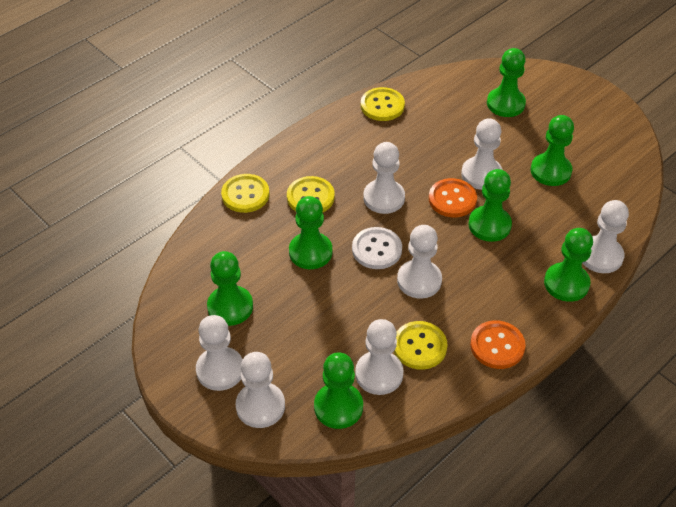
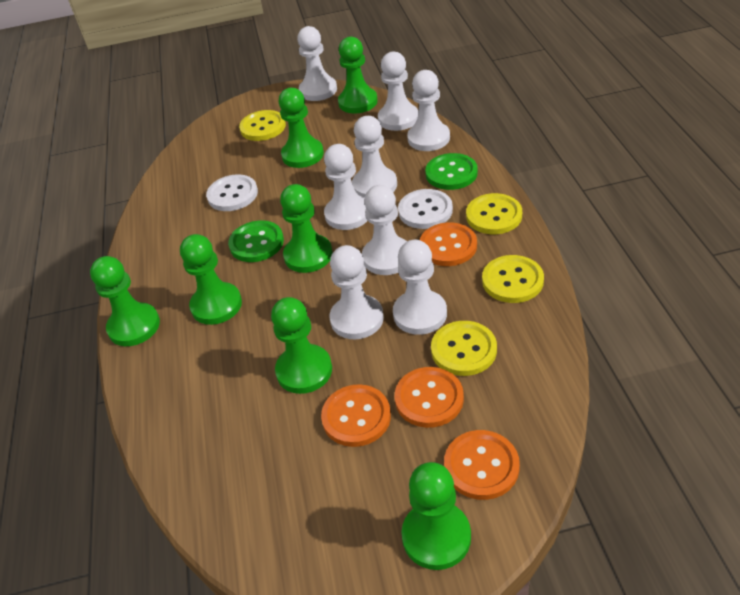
green button: none = 0 -> [228,220,284,262] [425,153,478,190] = 2
orange button: [429,178,477,217] [470,320,526,369] = 2 -> [321,384,391,447] [395,367,464,428] [420,222,477,266] [444,430,520,500] = 4
white button: [352,227,402,269] = 1 -> [206,174,258,211] [398,189,453,229] = 2
white pawn: [196,315,243,391] [236,352,285,428] [355,319,404,395] [363,142,405,214] [397,225,442,299] [461,118,503,190] [582,200,629,273] = 7 -> [297,26,337,101] [324,144,367,230] [330,245,384,339] [352,116,397,198] [362,185,407,275] [378,51,418,131] [393,240,447,335] [407,70,450,151] = 8

